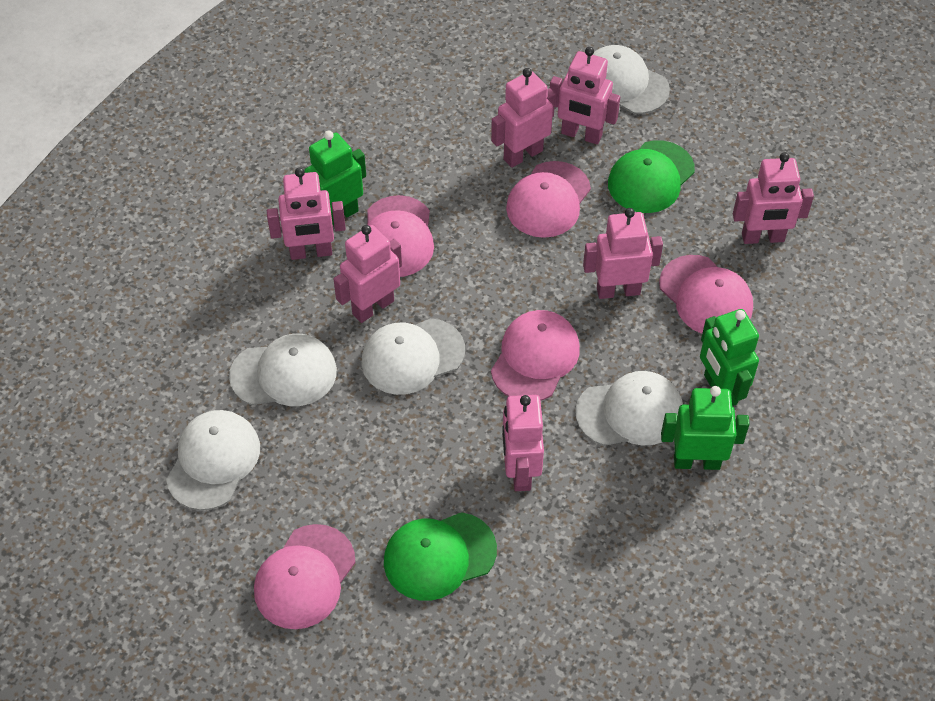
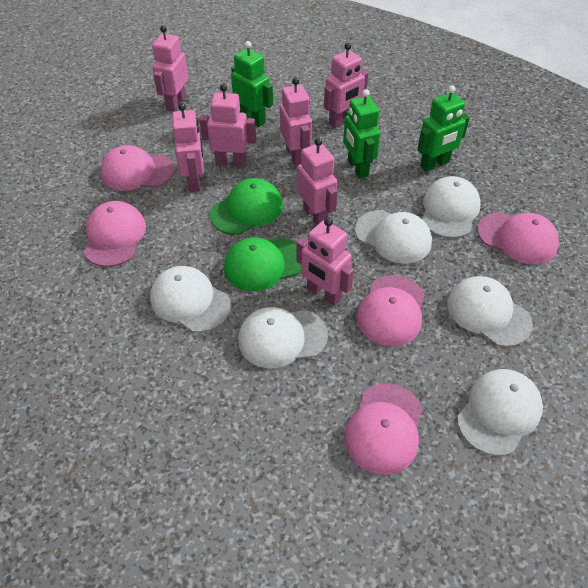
white cap: [166,410,260,510] [229,334,337,406] [362,318,465,395] [575,371,683,446] [593,45,670,114] = 5 -> [150,266,231,333] [238,307,328,369] [355,210,432,264] [422,176,480,238] [447,276,533,347] [457,369,543,456] = 6

